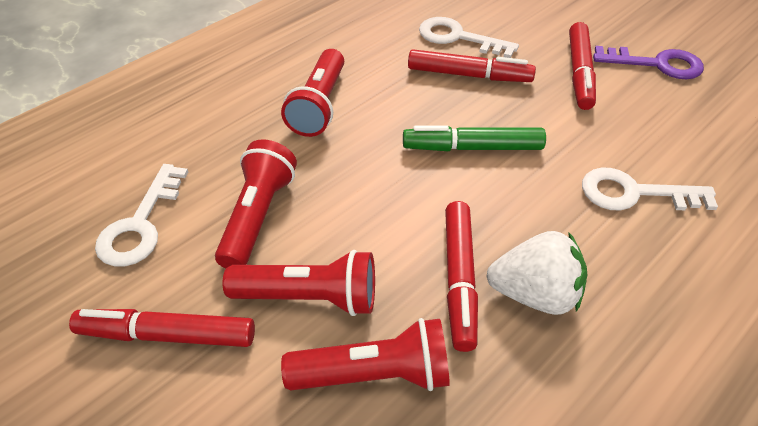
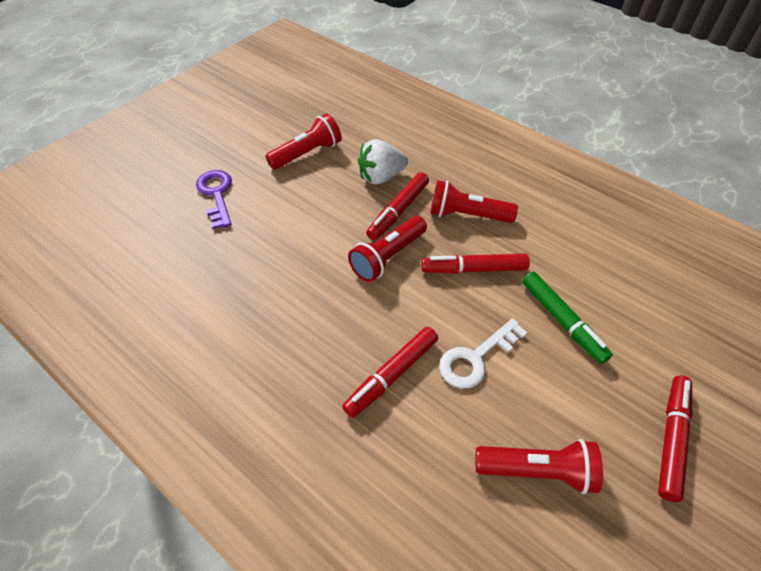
white key: [95,164,188,266] [419,17,519,58] [582,167,718,211] = 3 -> [439,318,528,388] = 1

